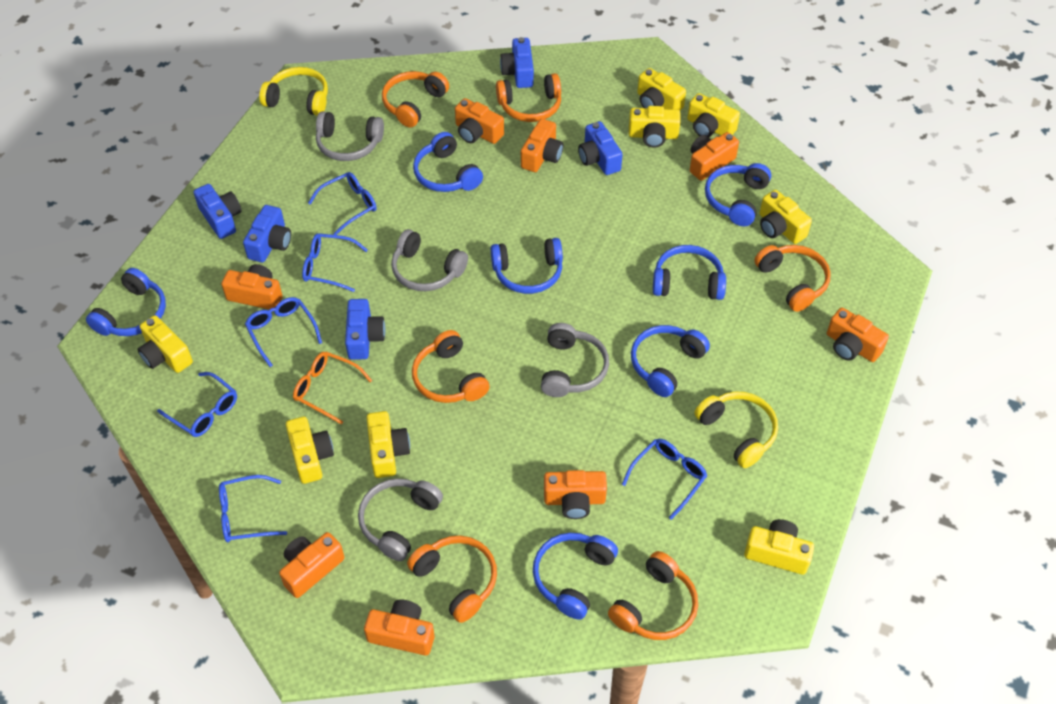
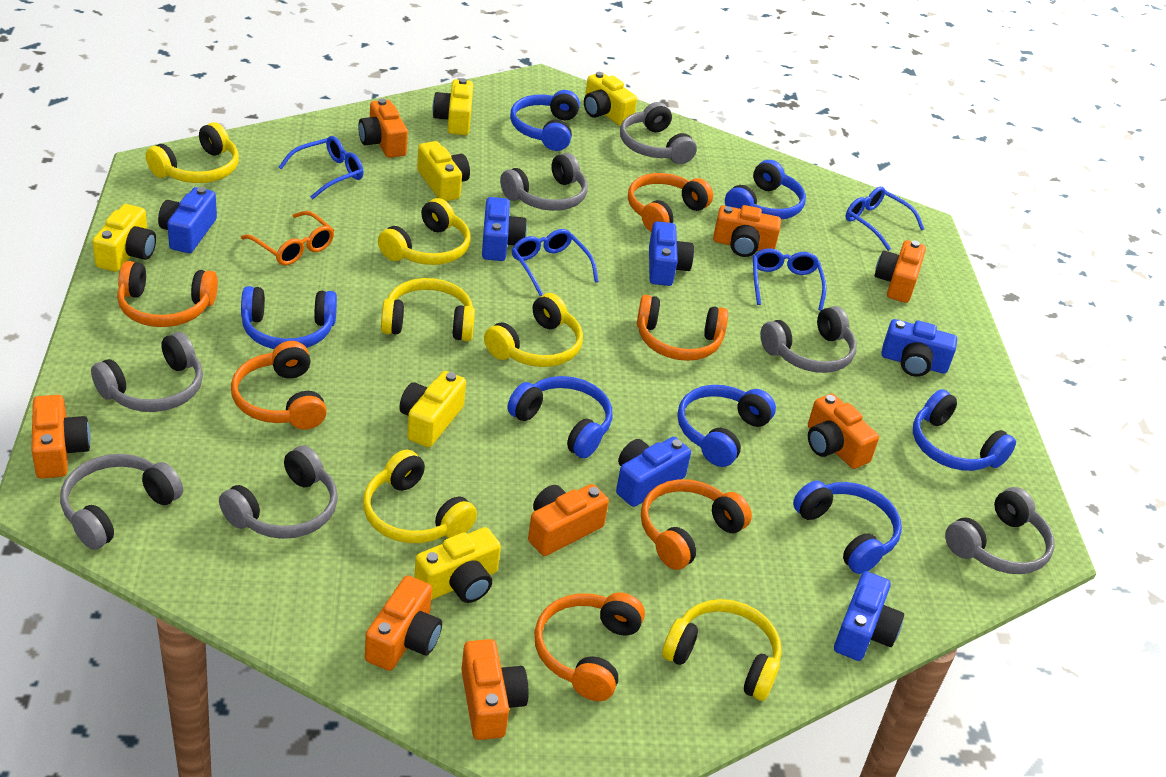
blue camera: [194,184,242,239] [243,205,291,263] [345,299,385,360] [500,37,534,88] [578,121,623,175] = 5 -> [158,187,217,253] [482,197,527,261] [616,437,691,507] [649,221,694,286] [834,571,904,661] [881,319,957,377] = 6
blue glasses: [157,372,237,437] [219,475,287,542] [245,297,322,367] [302,233,368,292] [308,172,377,235] [622,439,708,520] = 6 -> [279,136,364,199] [512,229,599,297] [753,249,826,311] [846,187,924,251] = 4
grey headphones: [316,111,384,161] [358,478,443,561] [391,229,468,291] [541,323,609,397] = 4 -> [60,454,183,550] [91,332,203,412] [219,445,338,539] [500,153,588,211] [620,102,697,164] [760,306,857,373] [945,487,1055,574] = 7
yellow camera: [138,315,193,373] [286,417,334,484] [367,411,410,478] [629,106,681,148] [637,68,686,111] [687,93,740,137] [744,519,814,575] [760,190,812,244] = 8 -> [92,204,156,272] [399,371,466,448] [414,527,501,603] [417,141,470,201] [432,78,473,135] [584,72,637,125] = 6
yellow headphones: [259,67,328,116] [694,392,778,468] = 2 -> [146,122,239,183] [363,449,477,543] [378,198,471,265] [381,278,475,341] [484,293,583,367] [662,599,782,701] = 6

